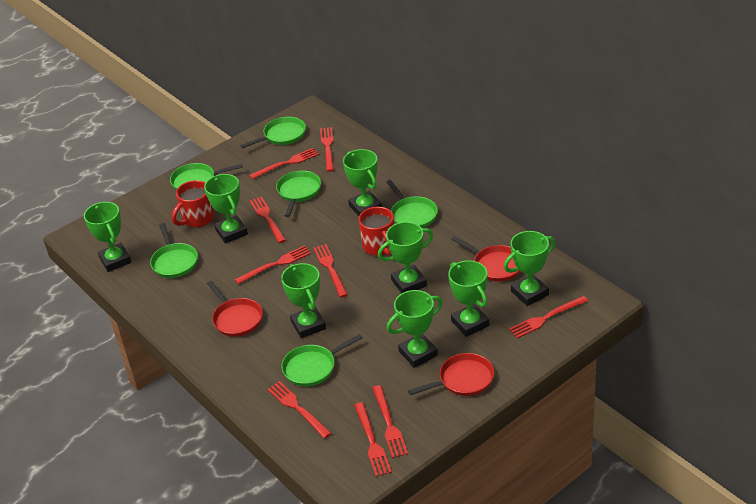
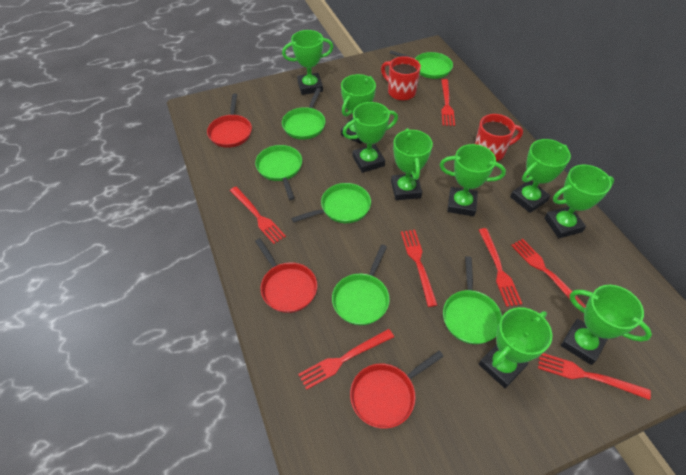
green trophy: [84,202,132,272] [204,174,248,244] [281,263,326,338] [343,149,382,216] [378,222,433,293] [387,290,443,368] [448,260,489,337] [504,231,555,306] = 8 -> [282,30,334,95] [341,74,376,144] [343,102,398,173] [391,128,433,200] [440,144,506,216] [479,307,552,388] [510,139,571,213] [544,165,614,238] [561,285,652,365] = 9
red fork: [235,246,311,284] [249,148,319,179] [250,196,286,243] [267,381,332,439] [313,244,348,298] [320,127,334,172] [354,402,392,477] [372,385,408,458] [509,296,588,338] = 9 -> [230,187,286,244] [298,329,394,390] [401,230,437,307] [441,79,455,126] [479,228,522,307] [511,239,586,311] [538,353,651,400] = 7

